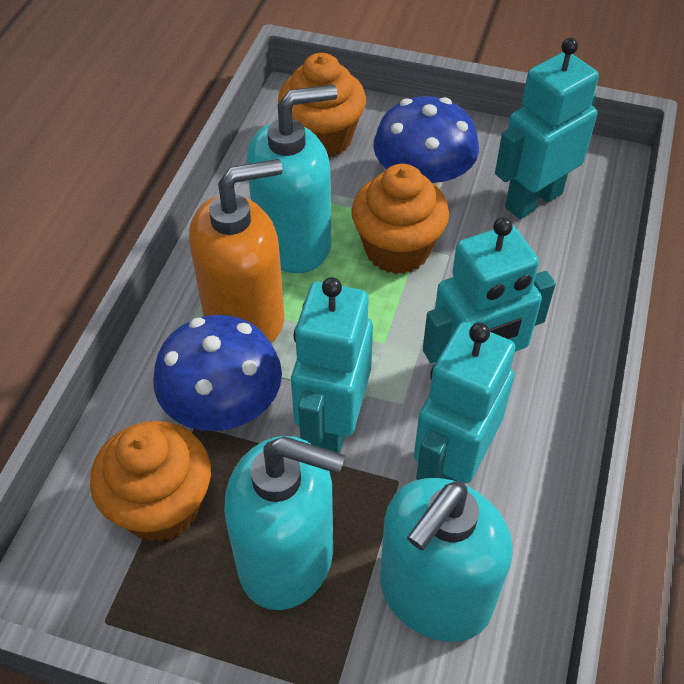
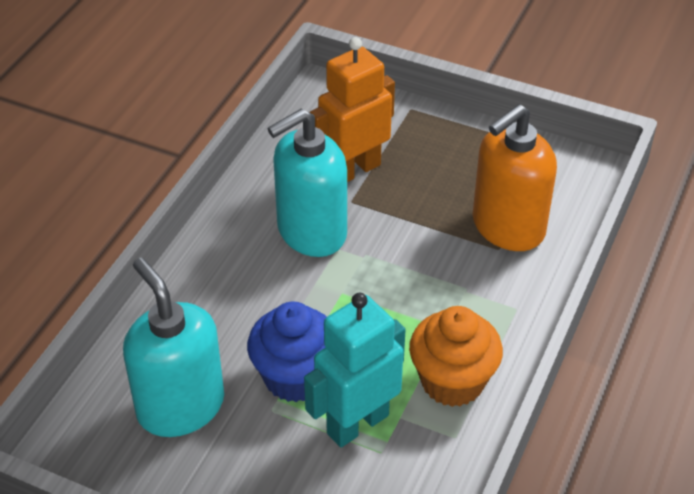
blue cupcake: none = 0 -> [247,302,327,402] = 1
blue mushroom: [153,315,282,431] [373,96,479,188] = 2 -> none = 0
orange cupcake: [90,421,211,542] [278,53,366,158] [351,164,449,274] = 3 -> [409,306,503,407] = 1
orange robot: none = 0 -> [310,37,395,182] = 1
turquoise robot: [291,277,373,453] [414,322,515,484] [423,217,556,363] [495,38,599,219] = 4 -> [304,293,406,447] = 1
turquoise soap dispenser: [224,436,345,610] [247,84,337,273] [380,478,513,642] = 3 -> [123,258,224,437] [267,108,347,257] = 2

